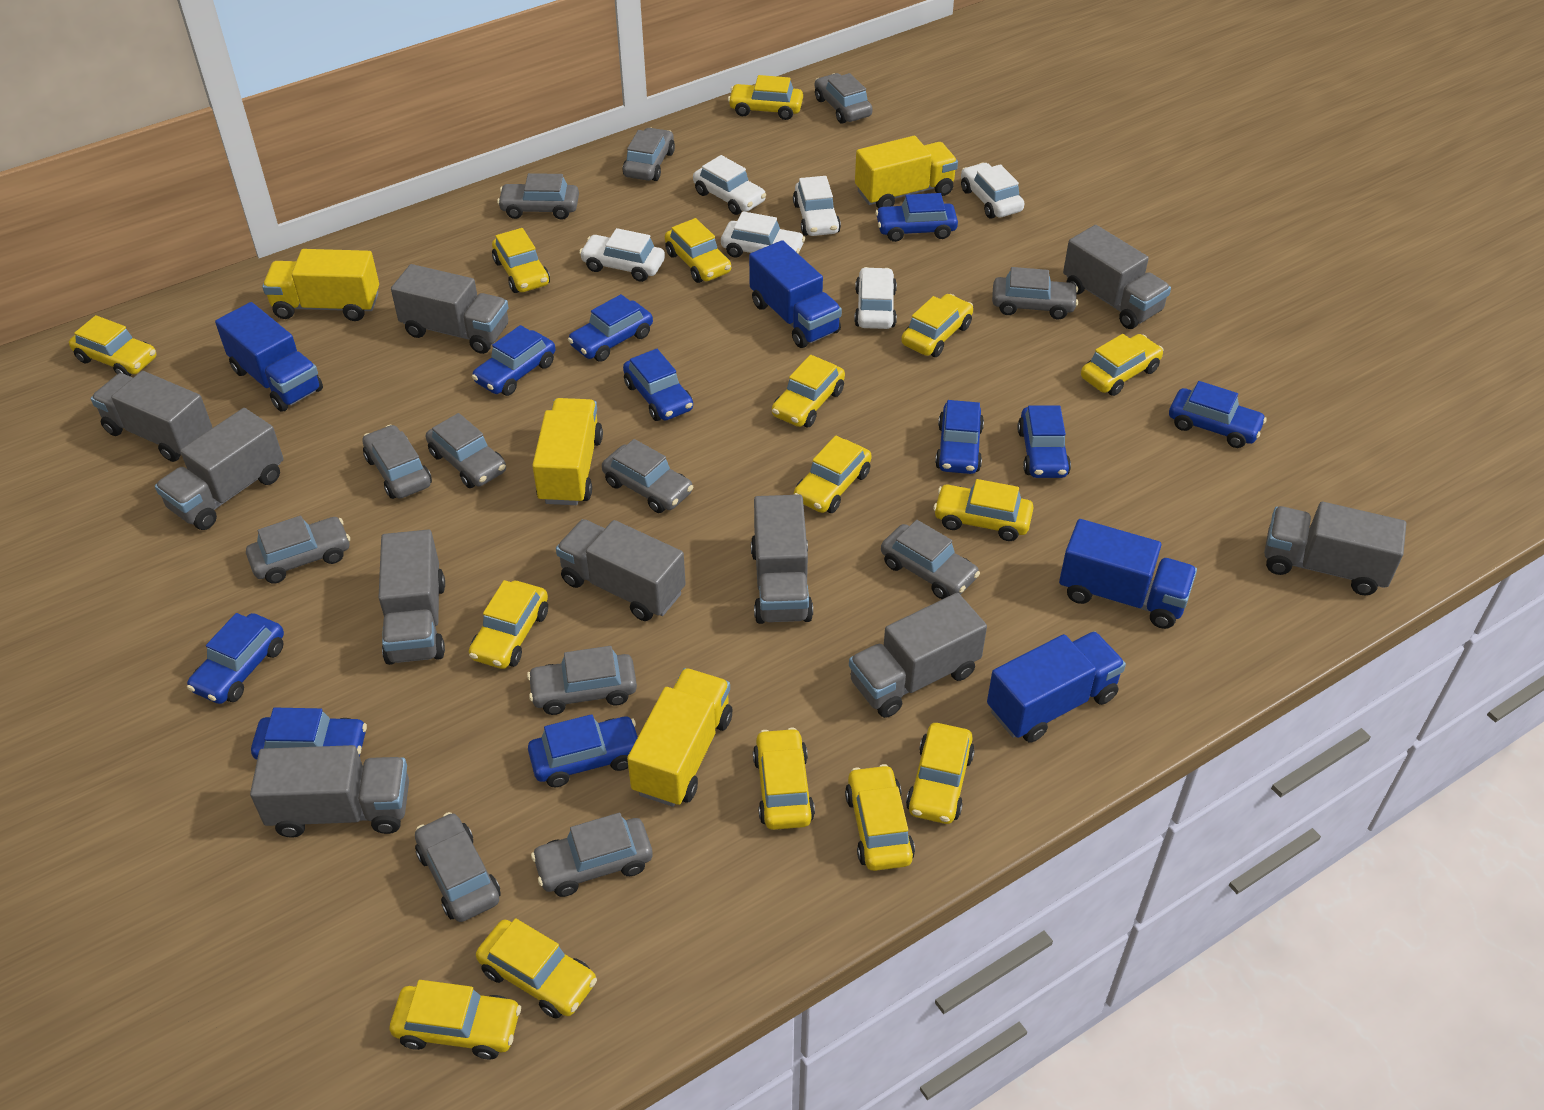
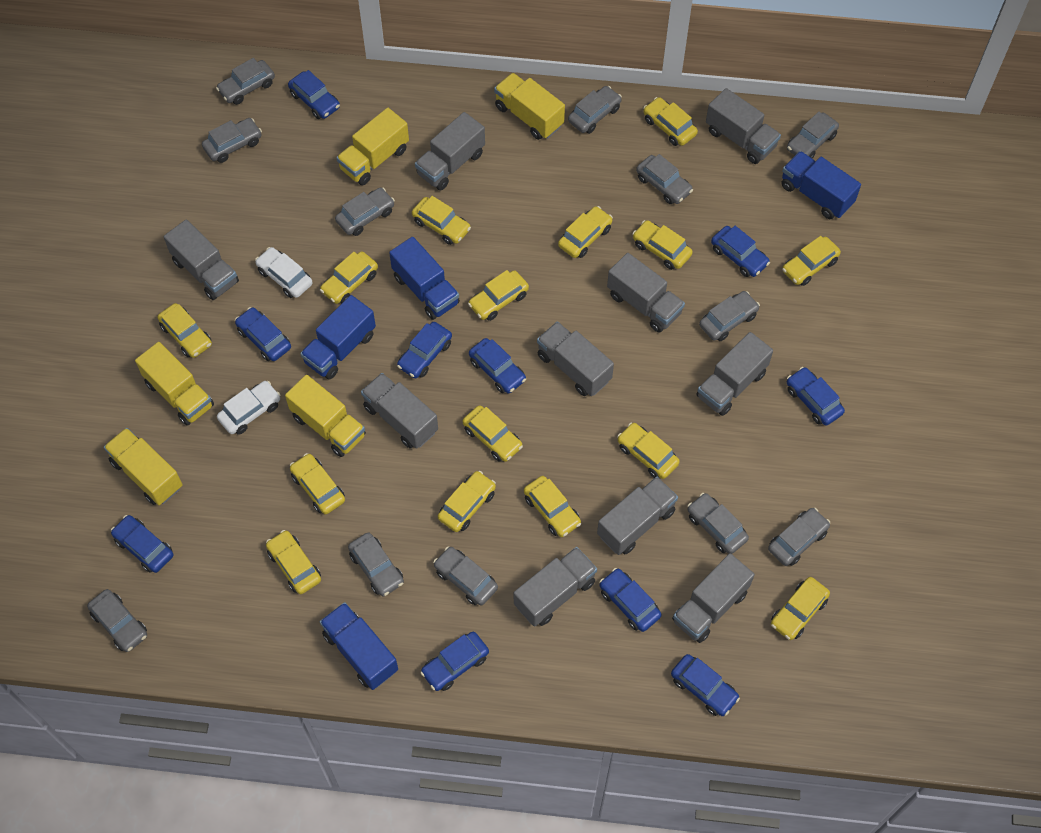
white car: [579,228,665,282] [693,155,766,215] [721,211,805,257] [793,176,841,236] [854,267,897,329] [961,163,1025,219] = 6 -> [217,381,281,435] [255,247,313,298] = 2
yellow truck: [262,249,379,321] [532,398,603,505] [627,668,732,807] [855,136,958,209] = 4 -> [104,428,183,505] [135,342,214,426] [285,375,366,457] [336,108,409,185] [494,73,565,140] = 5

